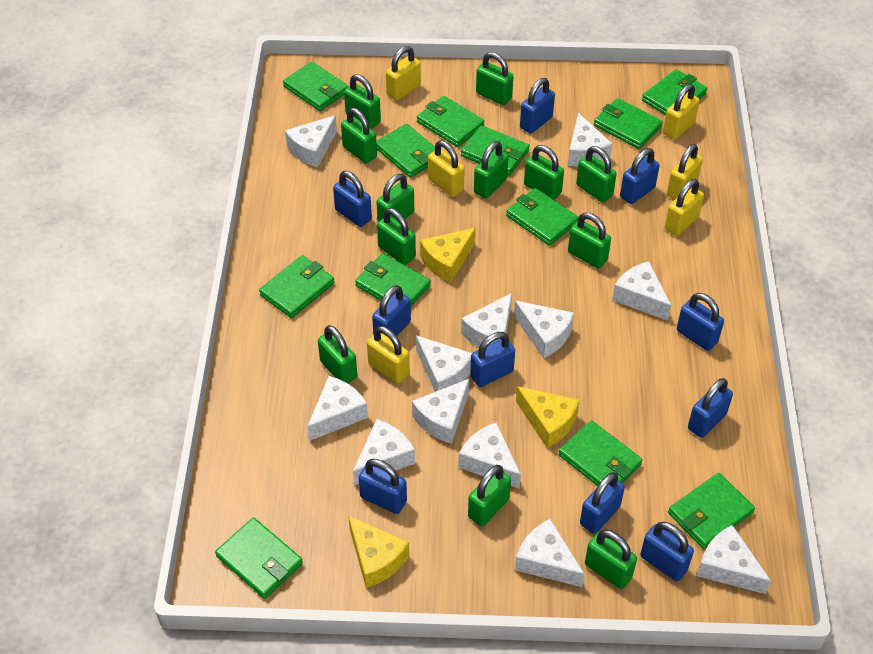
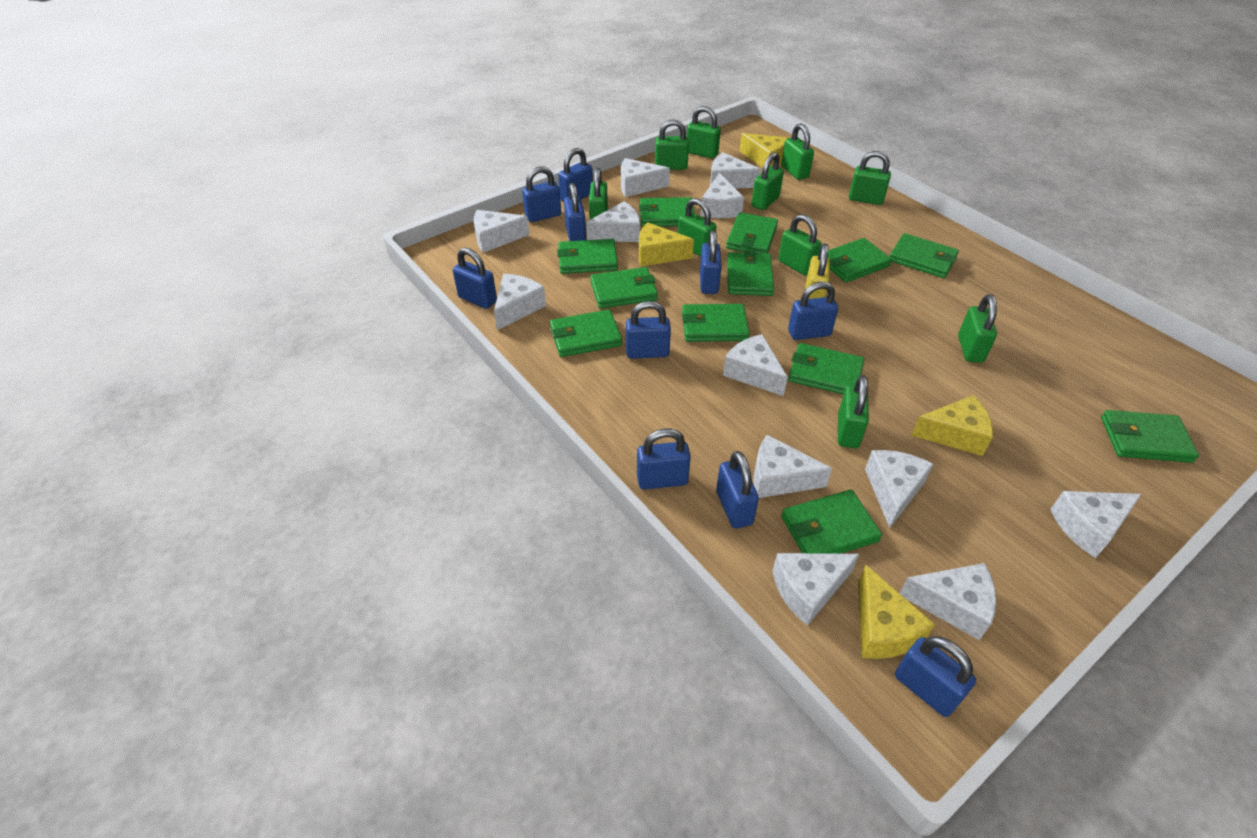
green padlock: [318,325,357,383] [341,108,377,164] [344,74,381,129] [377,174,414,222] [377,208,416,265] [468,465,511,526] [474,141,508,198] [476,52,513,105] [524,145,564,200] [568,213,611,269] [576,146,617,203] [585,530,637,589] = 12 -> [589,168,608,219] [655,119,689,170] [678,198,716,257] [687,106,721,158] [751,152,784,210] [778,214,821,276] [781,123,814,180] [838,375,869,448] [849,151,891,205] [958,294,997,363] = 10
yellow cheese: [348,515,410,588] [420,228,476,283] [516,386,579,448] = 3 -> [639,222,694,267] [740,133,788,168] [858,565,936,659] [911,395,993,456] = 4
yellow padlock: [367,326,410,384] [386,46,421,101] [428,141,465,197] [663,84,700,140] [665,179,704,236] [667,144,703,199] = 6 -> [805,244,830,299] = 1

